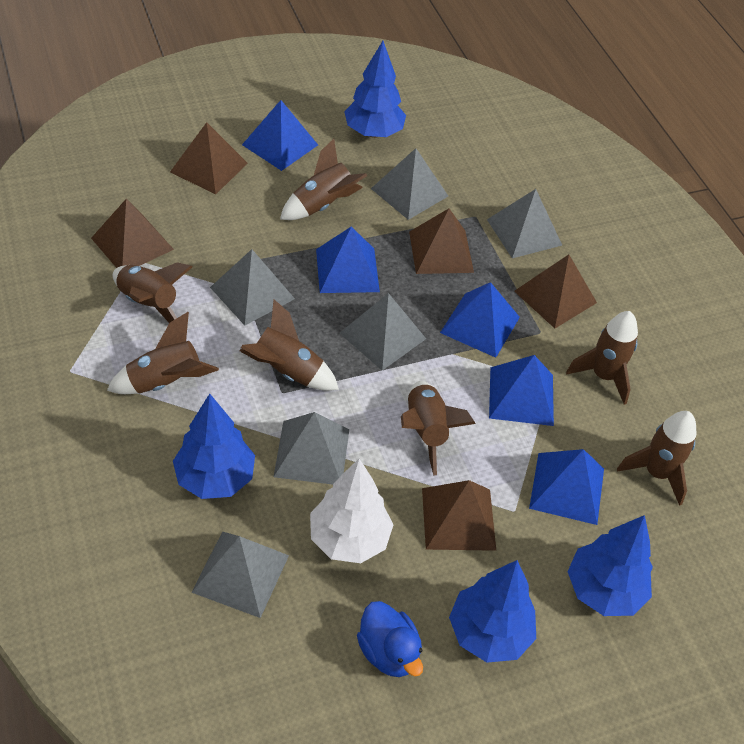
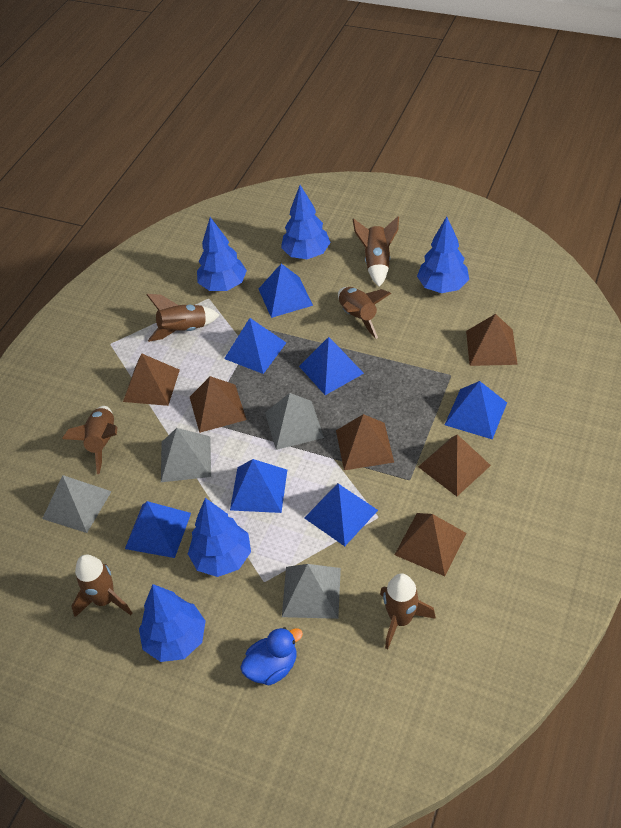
blue pyramid: [242,100,318,171] [316,226,380,293] [440,282,520,358] [489,355,554,426] [529,449,604,525] = 5 -> [125,501,191,558] [224,318,286,374] [230,459,287,513] [259,264,313,318] [299,337,364,395] [305,483,378,546] [445,381,507,440] = 7
blue tree: [173,394,255,499] [344,41,406,138] [449,560,536,663] [568,515,653,616] = 4 -> [139,584,206,662] [188,498,251,577] [197,217,247,291] [281,185,331,259] [417,216,469,293] = 5
brown pyramid: [91,199,174,268] [170,122,248,194] [409,208,474,274] [422,480,496,551] [514,254,597,328] = 5 -> [123,353,180,406] [190,376,246,433] [336,414,394,470] [395,513,466,576] [418,434,491,496] [466,314,518,366] = 6
brown rocket: [107,312,219,394] [113,262,192,323] [240,299,339,391] [280,139,367,220] [401,381,476,476] [566,311,638,405] [617,411,696,506] = 7 -> [62,406,118,474] [71,554,132,617] [146,294,219,342] [338,287,391,339] [353,216,399,287] [380,573,436,649] = 6
grey pyramid: [191,531,289,618] [210,249,295,325] [274,412,349,485] [339,293,426,371] [371,148,448,220] [487,189,562,258] = 6 -> [42,475,112,533] [161,428,211,482] [265,393,324,450] [282,564,341,619] = 4
white tree: [310,459,393,563] = 1 -> none = 0

